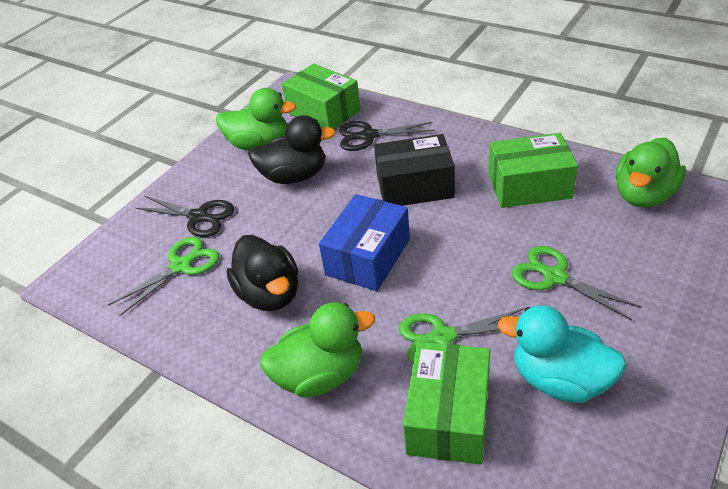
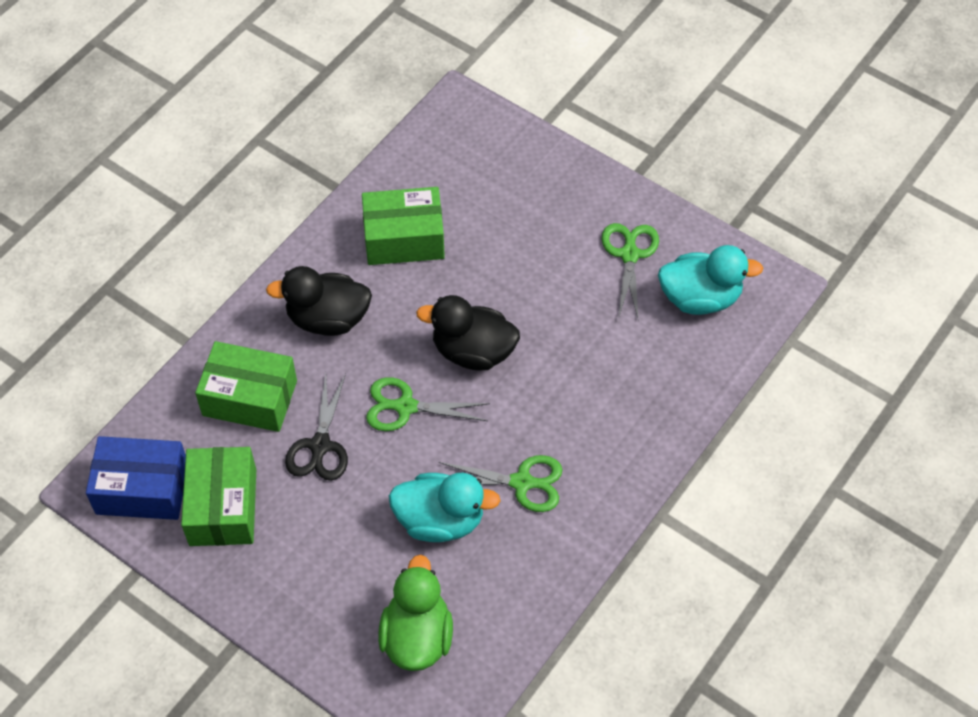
black box: [374,134,455,206] = 1 -> none = 0
black scissors: [135,196,234,237] [339,121,435,151] = 2 -> [285,373,348,481] = 1
green duck: [216,88,296,150] [260,302,375,398] [616,138,686,208] = 3 -> [378,555,453,671] = 1
turquoise duck: [498,305,627,403] = 1 -> [389,473,501,542] [658,245,763,315] = 2

